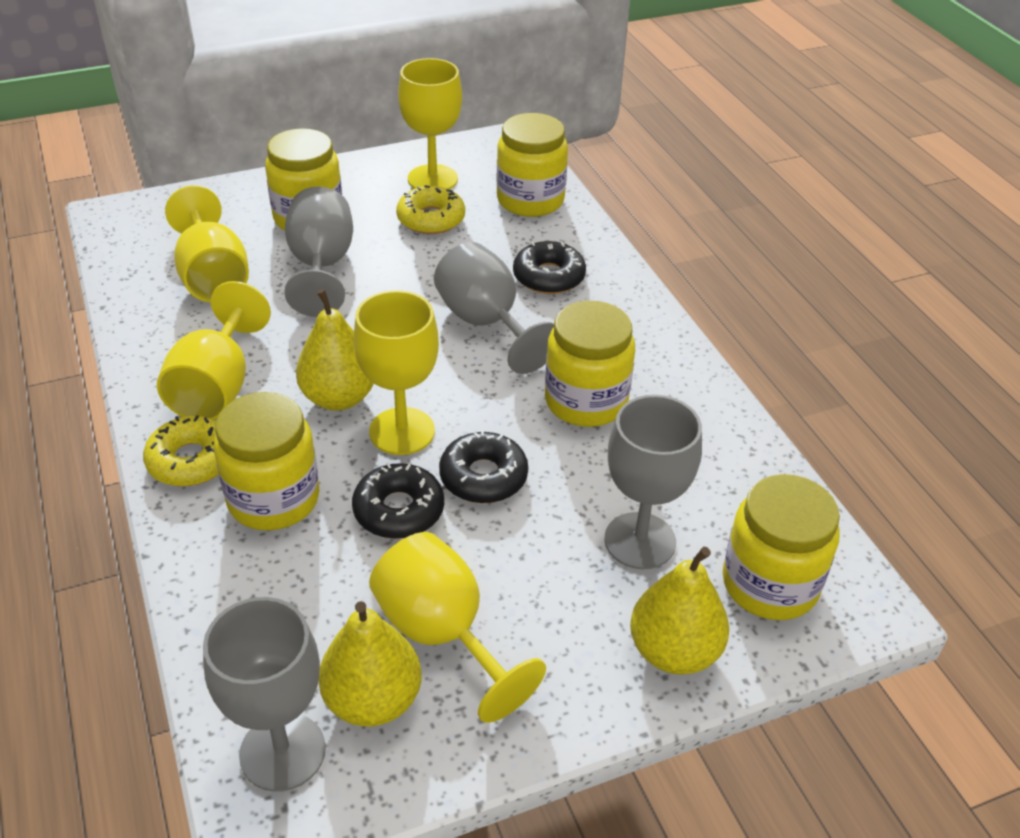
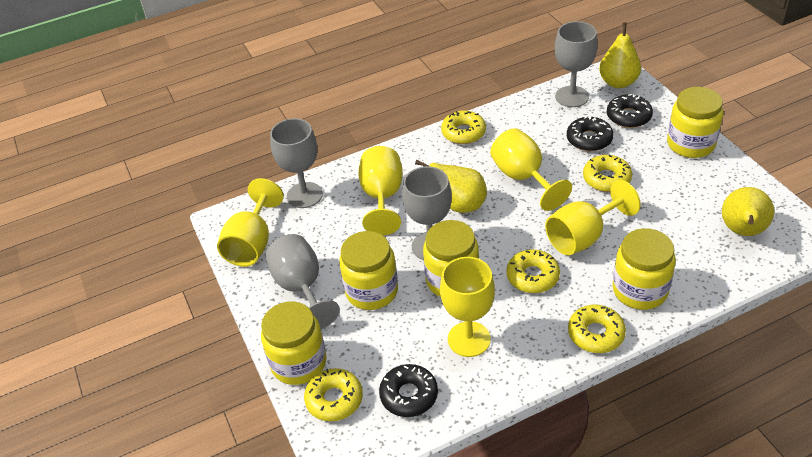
yellow donut: [143,415,219,486] [396,185,465,234] = 2 -> [304,368,363,421] [441,110,486,144] [506,249,560,293] [568,305,626,353] [583,154,632,192] = 5

